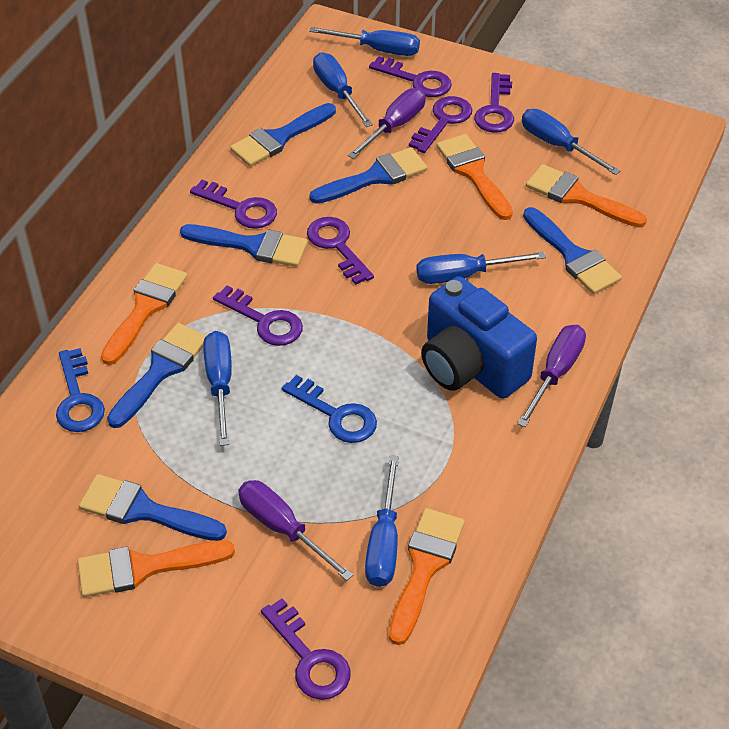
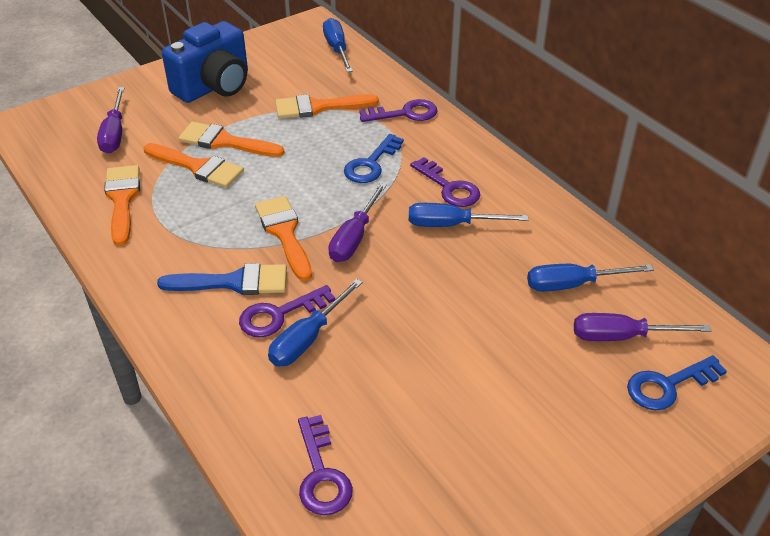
blue brush: [79,474,227,541] [107,323,206,428] [180,224,308,267] [230,103,336,167] [309,147,428,204] [523,207,622,294] = 6 -> [157,263,287,295] = 1
blue screwdriver: [203,331,232,446] [309,27,420,56] [313,53,373,127] [365,455,399,587] [416,252,546,284] [522,109,621,175] = 6 -> [268,279,363,366] [323,18,353,72] [409,203,528,227] [527,264,654,292] = 4
purple key: [190,180,277,229] [213,286,303,346] [261,598,350,700] [307,217,374,285] [369,56,452,97] [409,96,473,153] [474,73,514,133] = 7 -> [239,285,335,337] [298,415,353,515] [359,99,437,122] [410,157,480,207] = 4

